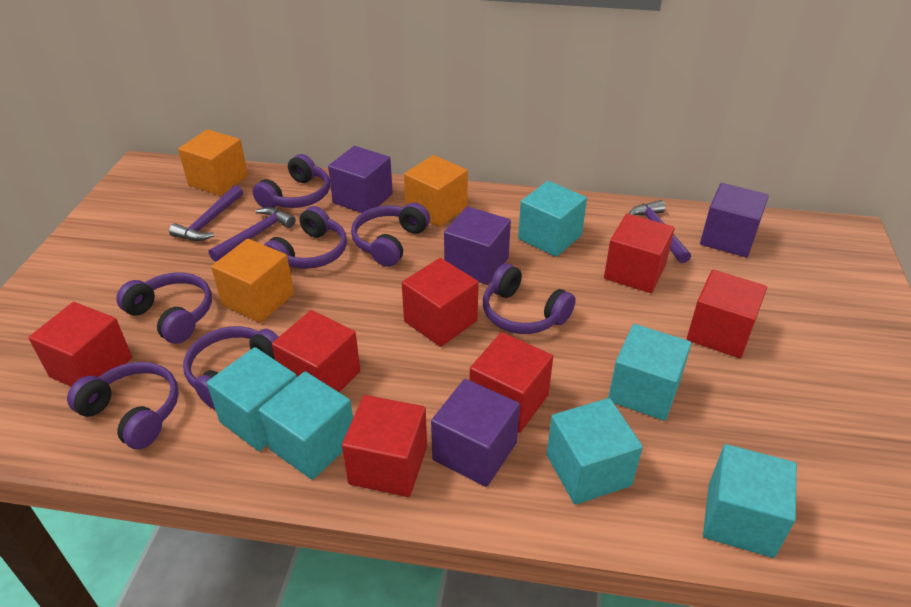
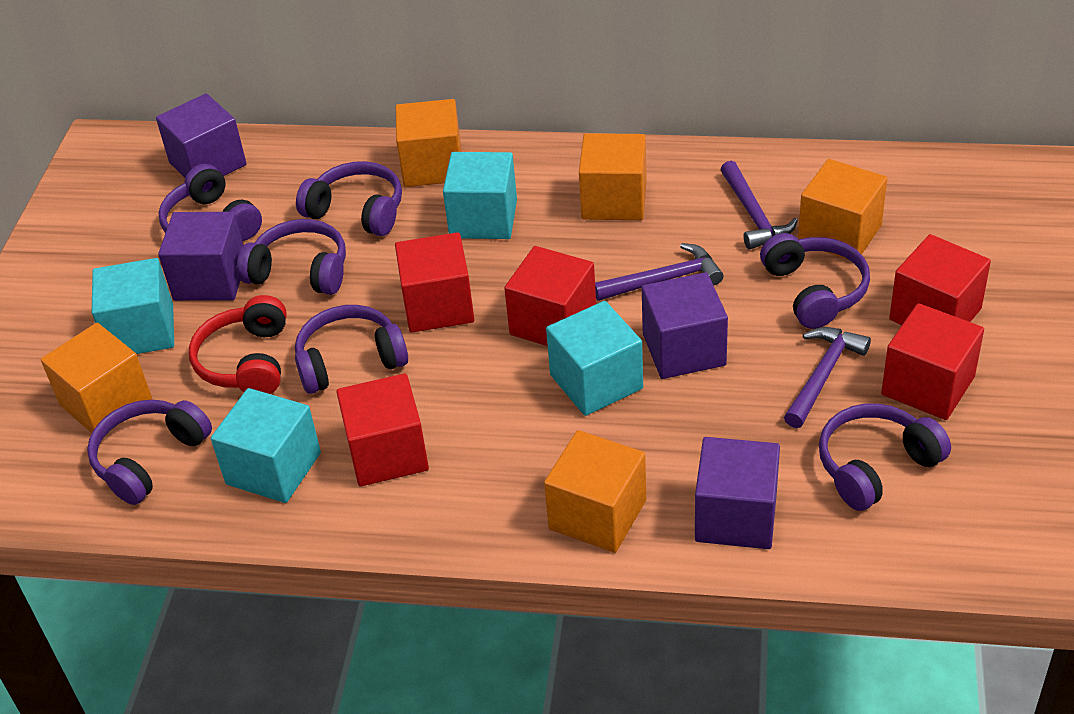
orange cube: [178,129,248,196] [211,239,294,323] [404,155,468,227] = 3 -> [41,323,152,433] [396,99,461,187] [544,430,646,553] [579,133,647,220] [798,159,887,259] = 5
red cube: [28,302,132,386] [272,310,360,392] [342,395,427,497] [402,258,479,347] [469,332,553,433] [604,214,675,293] [687,270,767,358] = 7 -> [336,373,429,487] [395,232,474,333] [504,246,596,346] [881,303,984,420] [889,234,991,325] = 5
red headphones: none = 0 -> [189,295,287,394] = 1
turquoise cube: [207,347,297,451] [258,371,353,480] [518,181,587,257] [546,398,643,505] [608,324,692,421] [703,444,797,558] = 6 -> [91,258,174,354] [211,388,321,503] [443,152,517,239] [546,301,643,416] = 4

